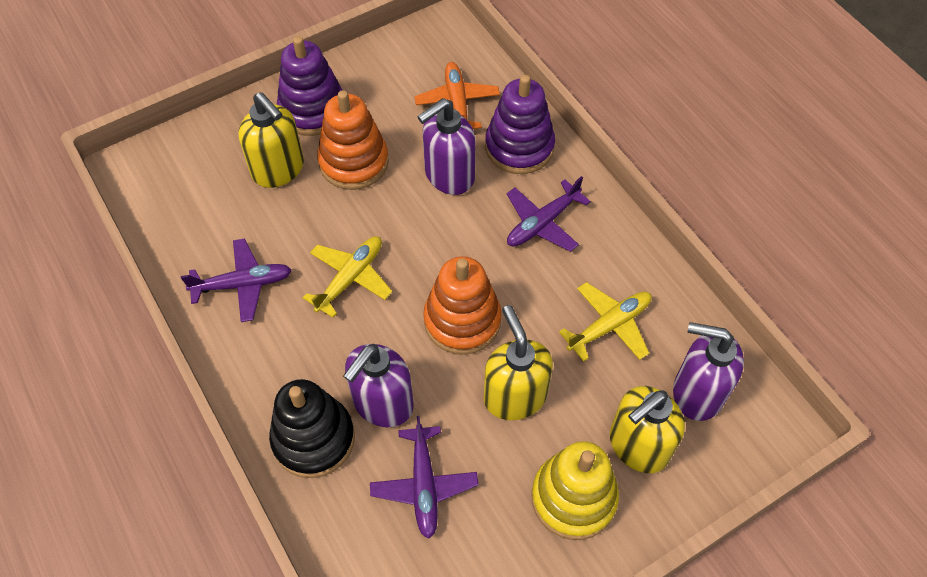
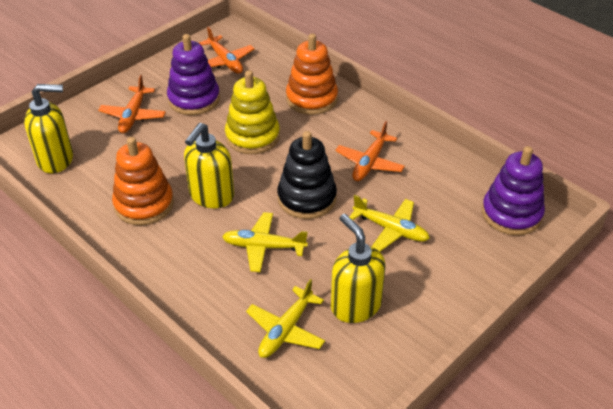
orange plane: [414,62,500,129] = 1 -> [98,75,166,133] [199,27,255,74] [335,121,405,181] = 3
purple plane: [181,238,292,322] [370,416,478,539] [507,176,591,252] = 3 -> none = 0
purple soap dispenser: [343,344,414,427] [417,98,476,195] [673,322,744,421] = 3 -> none = 0
yellow plane: [303,236,392,318] [559,282,652,361] = 2 -> [222,212,308,272] [246,279,325,358] [350,195,430,252] = 3

